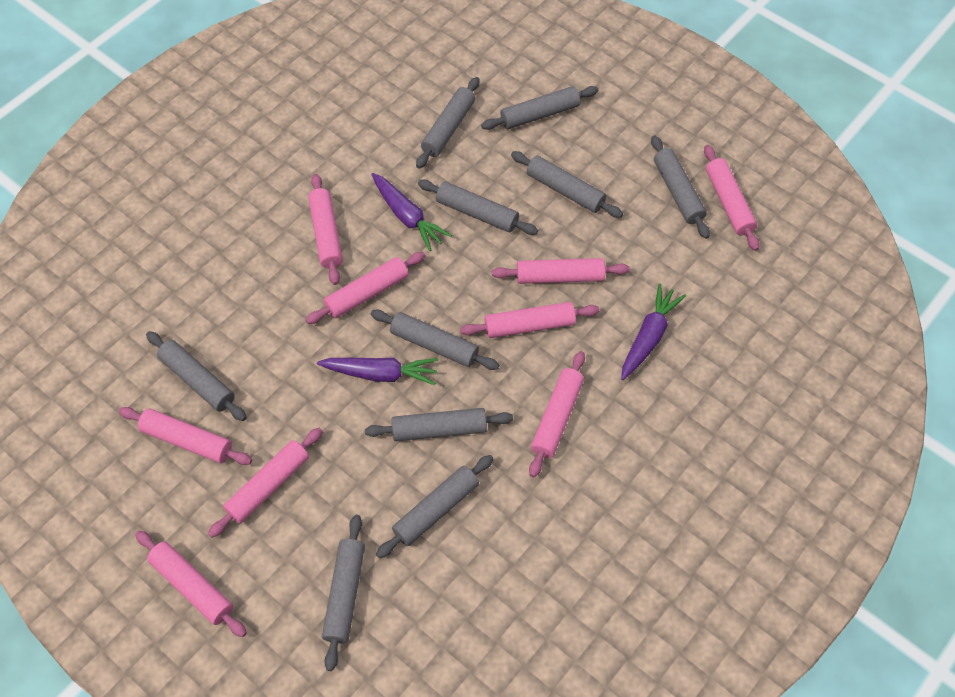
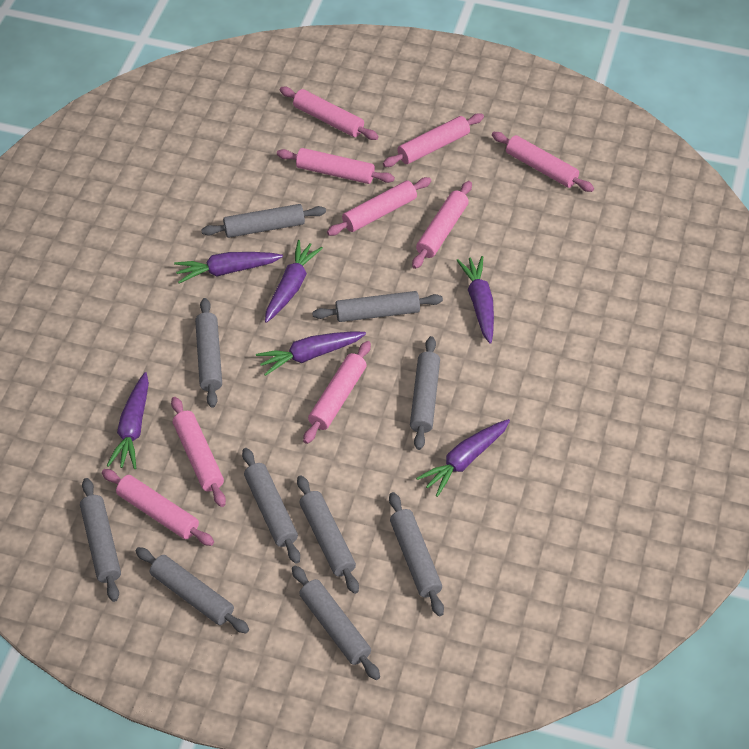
purple carrot: [317,358,438,385] [371,173,452,251] [621,283,686,380] = 3 -> [107,372,149,469] [174,252,283,283] [256,331,366,376] [265,240,323,323] [416,419,510,497] [456,256,494,344] = 6

